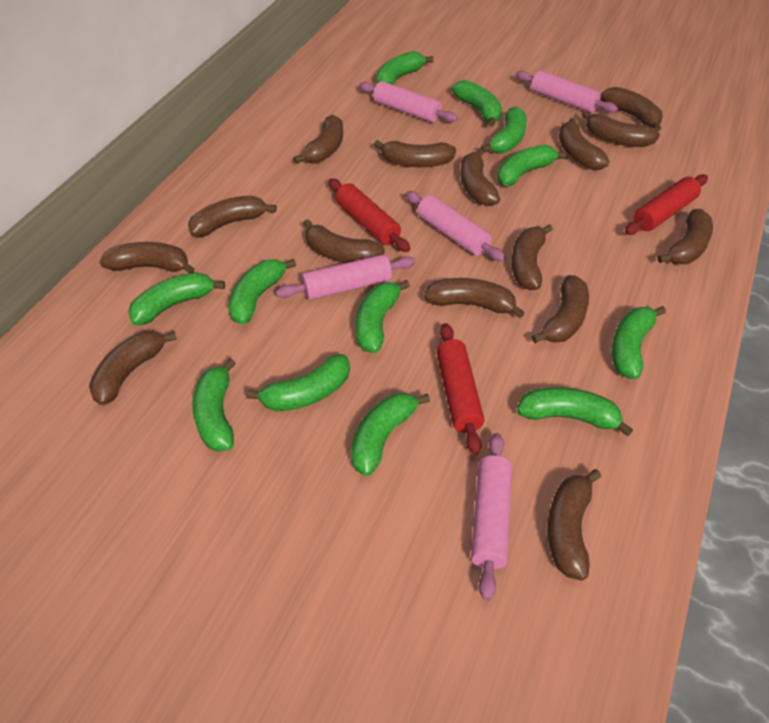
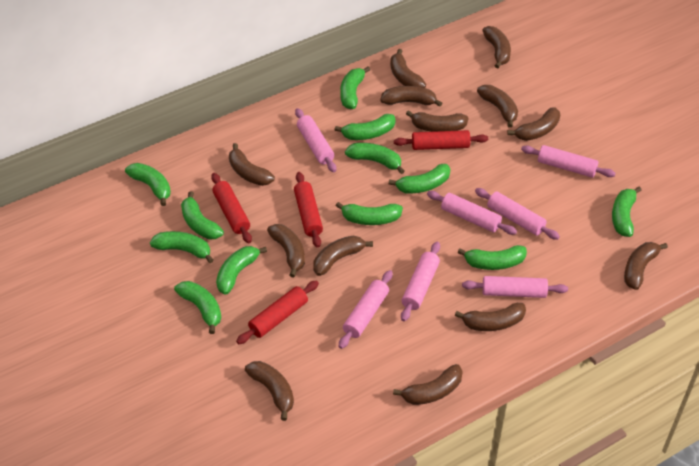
brown banana: [89,331,177,406] [100,242,195,273] [188,196,277,237] [293,115,343,164] [303,219,385,263] [374,140,456,167] [424,278,524,318] [460,149,500,206] [511,224,553,290] [532,275,589,343] [547,469,601,581] [559,118,610,170] [582,111,660,147] [600,87,663,131] [657,209,713,264] = 15 -> [229,143,275,186] [245,361,294,421] [267,224,305,278] [313,236,373,276] [380,86,442,107] [390,49,426,88] [393,364,463,405] [406,110,468,132] [455,303,526,331] [477,85,518,128] [482,26,511,68] [507,107,560,141] [624,242,668,290] = 13
pink rolling pin: [275,254,416,300] [359,81,458,122] [406,191,506,262] [471,433,512,601] [516,71,618,113] = 5 -> [295,108,336,172] [339,270,393,349] [401,242,440,322] [427,191,517,235] [462,276,568,298] [475,188,560,240] [521,145,616,178] = 7
red rolling pin: [328,178,410,252] [437,323,484,455] [625,174,708,235] = 3 -> [211,173,252,243] [236,280,319,344] [294,172,323,248] [394,130,488,150] = 4

